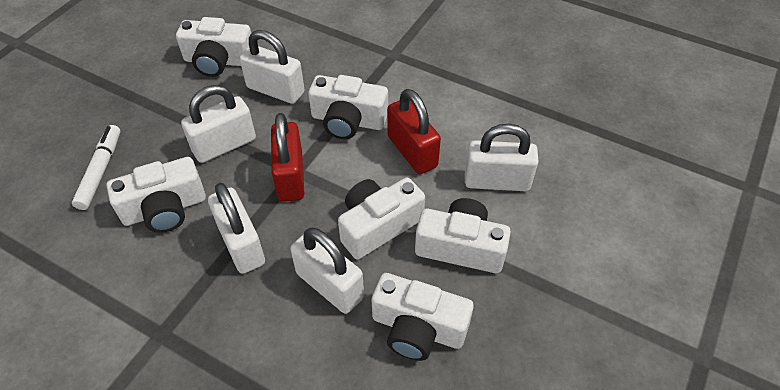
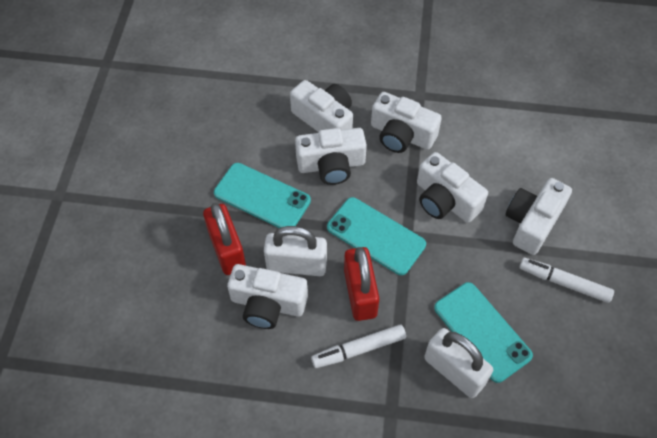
turquoise phone: none = 0 -> [214,163,311,228] [327,197,426,275] [434,282,533,383] = 3
white marker: [72,125,121,210] = 1 -> [311,324,406,368] [519,258,614,303] = 2
white padlock: [181,85,256,163] [208,183,265,274] [239,30,305,104] [291,228,364,314] [465,124,539,191] = 5 -> [264,226,327,276] [424,328,493,398] = 2

